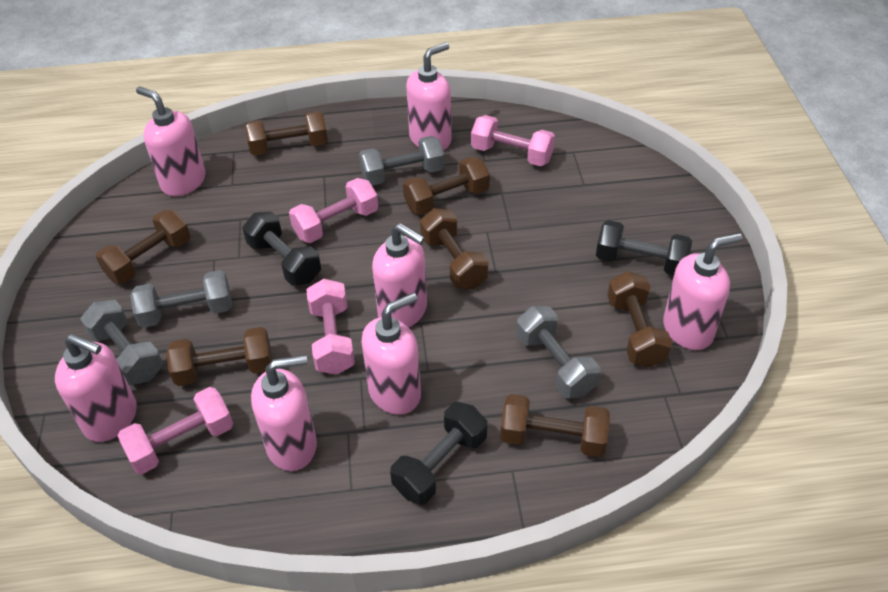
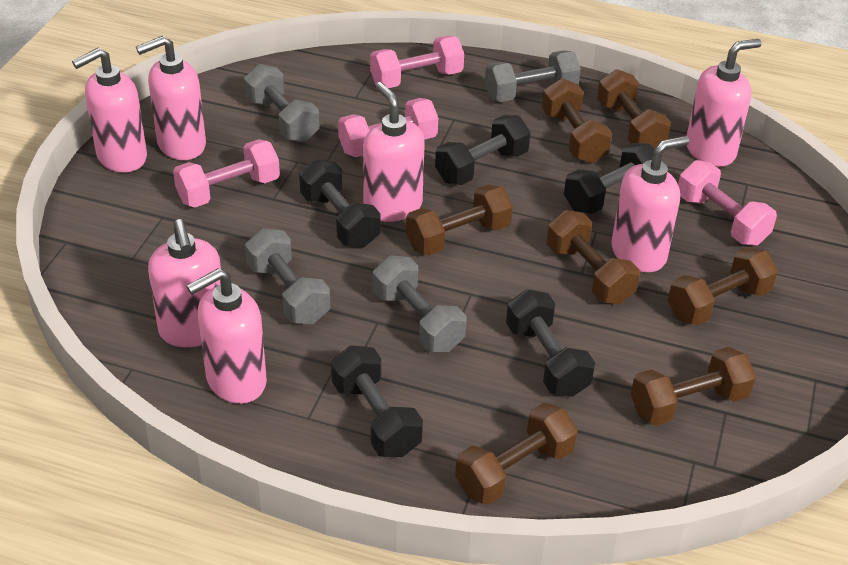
black dumbbell: [242,212,321,286] [390,402,487,505] [596,220,692,275] = 3 -> [299,159,381,247] [331,345,423,457] [435,115,531,185] [506,289,595,397] [564,143,662,214] = 5

